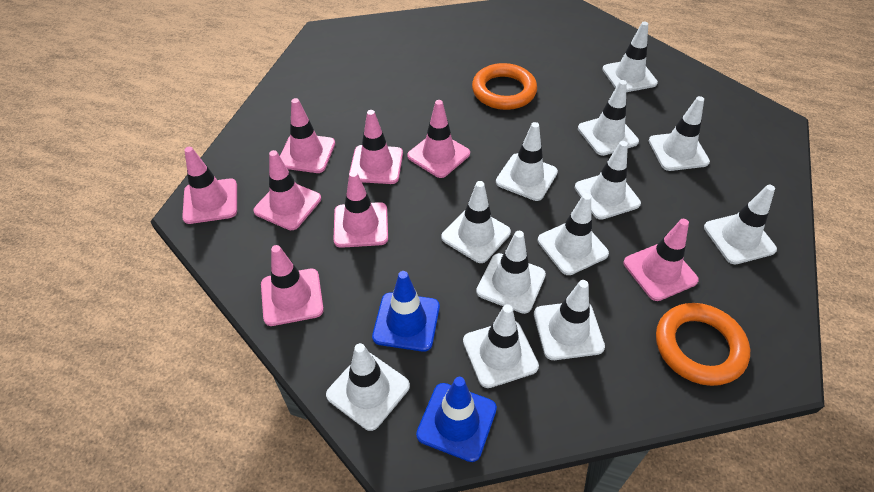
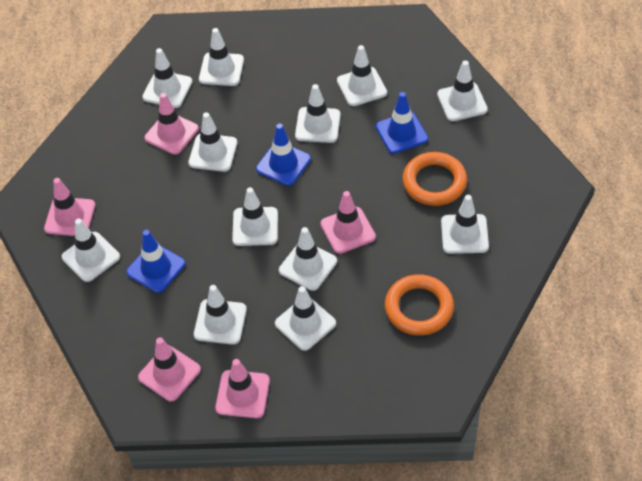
blue traffic cone: [372,271,440,352] [416,377,497,462] = 2 -> [126,230,186,293] [256,124,311,186] [376,92,428,154] = 3
pink traffic cone: [182,147,237,224] [253,150,321,230] [261,245,324,326] [280,98,335,173] [334,171,388,248] [349,110,403,184] [407,100,470,178] [623,219,699,301] = 8 -> [44,178,95,236] [138,337,201,401] [145,93,199,155] [215,359,270,418] [320,191,376,254] = 5

